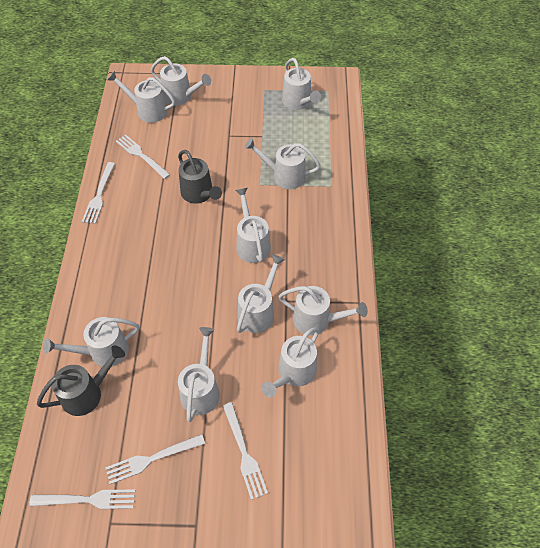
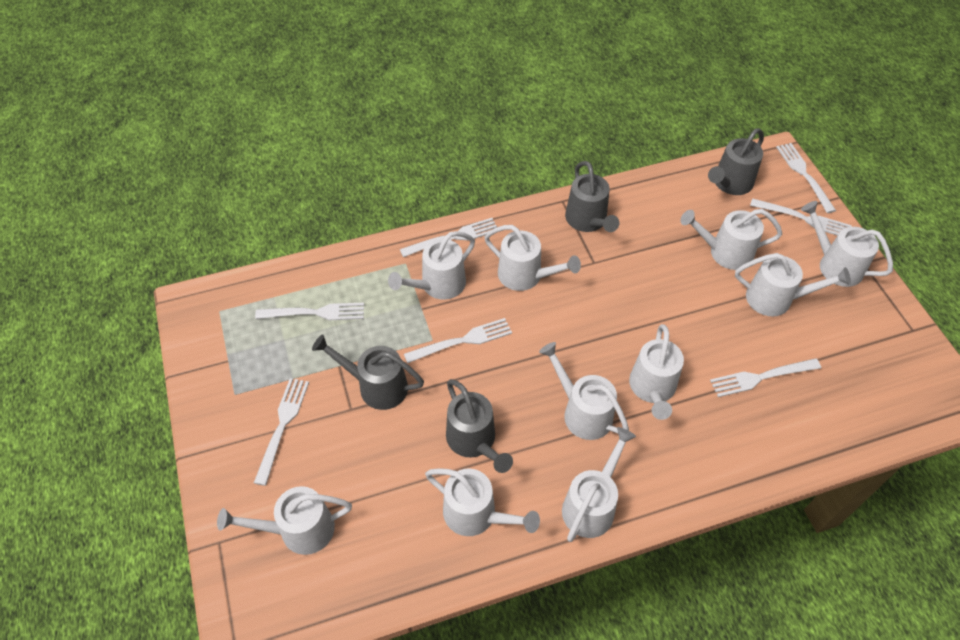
grey watering can: [37,345,125,416] [178,150,222,203] = 2 -> [312,334,424,410] [446,379,513,473] [565,161,619,232] [708,128,764,195] = 4
white fork: [29,489,135,509] [82,162,115,224] [105,434,205,484] [116,135,170,179] [223,402,268,500] = 5 -> [254,378,309,486] [255,302,364,320] [400,218,497,257] [404,318,512,363] [710,358,821,397] [750,198,852,236] [776,143,836,213] = 7

